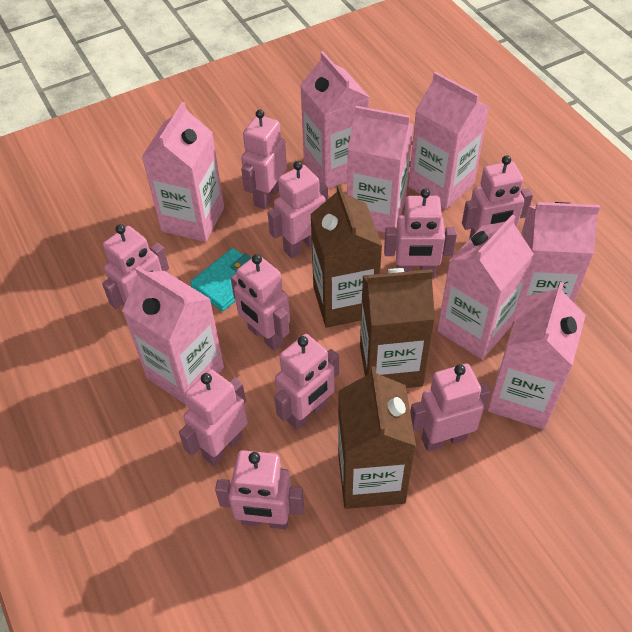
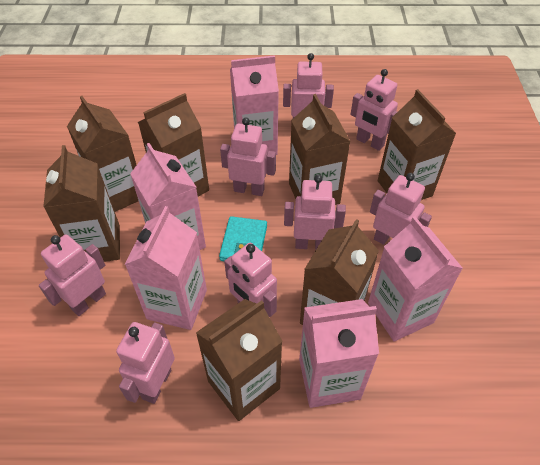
brown carton: [310,184,382,328] [338,366,416,509] [360,268,435,388] = 3 -> [43,145,120,262] [67,96,138,212] [138,93,209,197] [196,299,283,421] [289,94,351,205] [300,219,379,325] [378,89,456,200] = 7
pink carton: [122,266,224,406] [142,102,224,242] [300,51,370,189] [347,106,413,233] [408,72,489,209] [437,214,534,360] [487,282,586,429] [513,202,600,322] = 8 -> [124,206,207,330] [130,143,206,250] [230,55,279,155] [299,299,379,408] [368,216,463,342] = 5
pink robot: [102,224,169,309] [179,369,248,466] [215,450,304,529] [231,254,290,351] [241,109,287,209] [268,161,328,258] [274,334,339,430] [384,188,457,279] [410,364,491,452] [462,155,533,239] = 10 -> [39,235,106,316] [116,322,175,404] [220,117,276,196] [224,243,277,317] [283,53,334,118] [284,175,346,249] [351,69,398,151] [370,173,432,245] = 8

